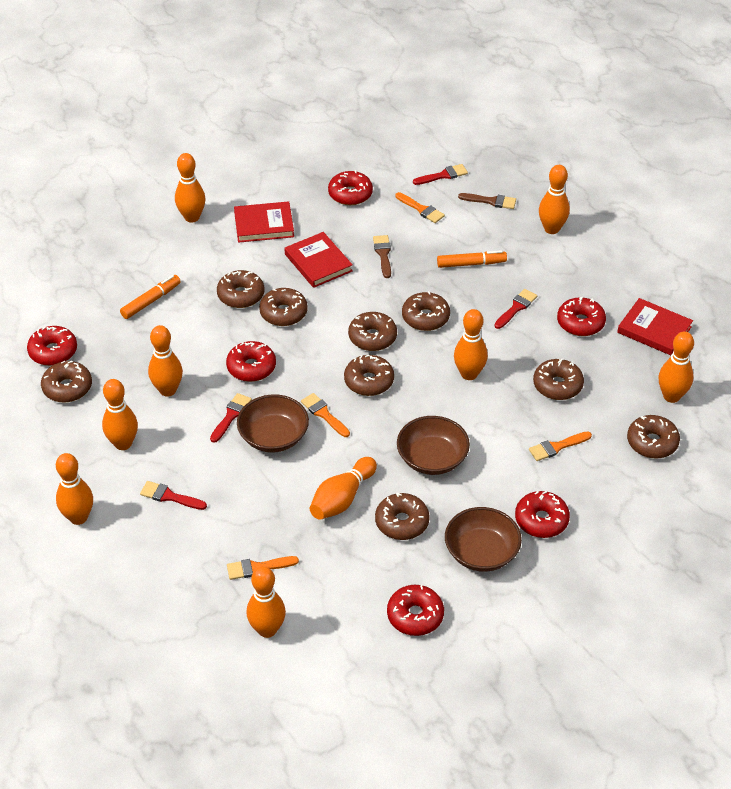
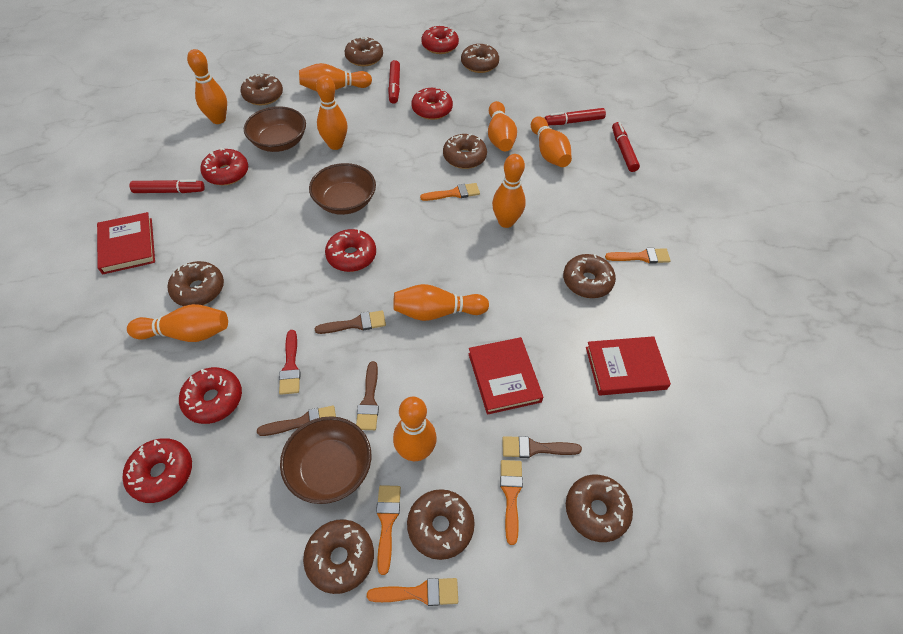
brown brush: [373,235,391,278] [458,193,516,209] = 2 -> [257,406,336,436] [315,310,386,334] [356,361,379,430] [502,436,582,458] = 4
orange brush: [227,556,299,580] [301,393,350,437] [395,192,445,223] [529,431,592,461] = 4 -> [367,578,458,606] [376,485,401,575] [420,183,480,201] [500,460,523,545] [605,248,671,263] = 5
orange marker: [120,275,181,319] [437,250,507,268] = 2 -> none = 0
red brush: [140,481,207,510] [210,393,252,443] [413,164,468,185] [494,289,537,329] = 4 -> [279,330,300,395] = 1
red marker: none = 0 -> [130,180,205,193] [388,60,400,104] [545,108,606,125] [612,122,640,172] = 4

